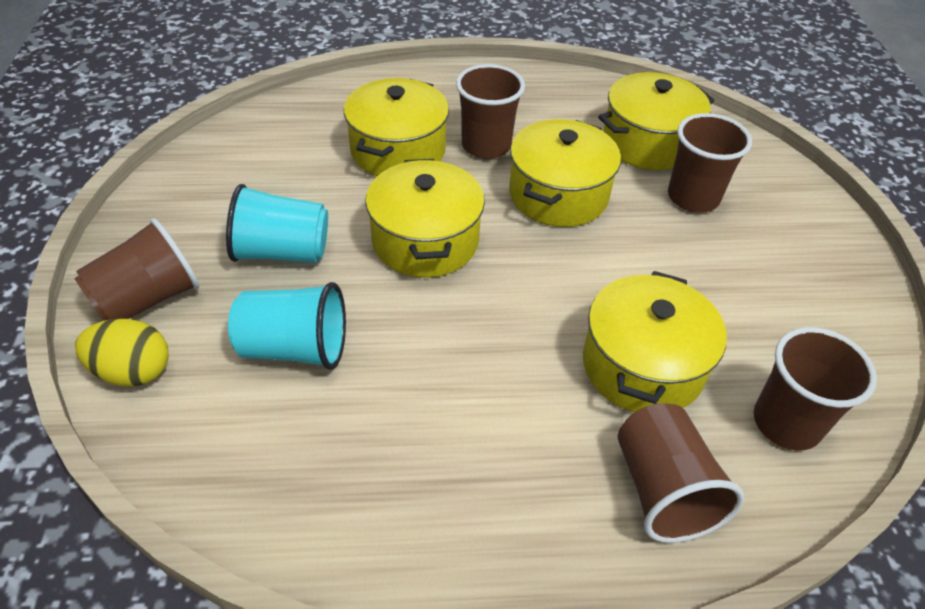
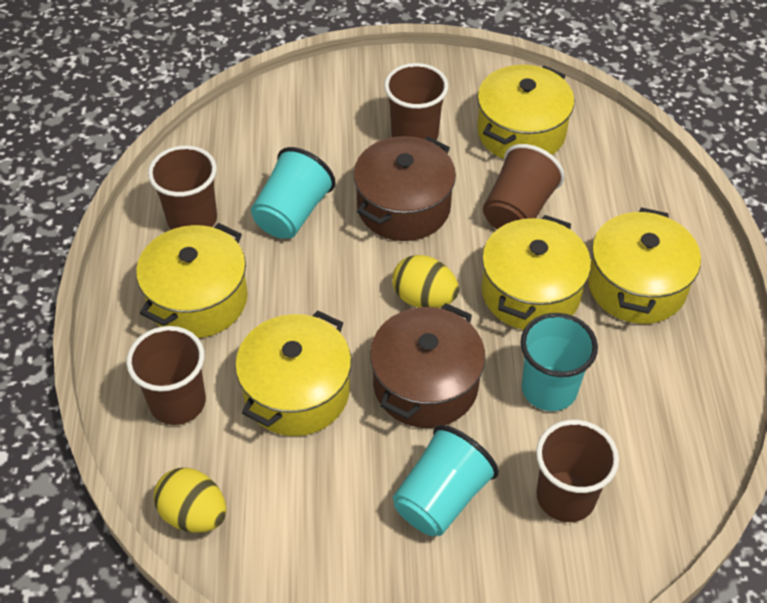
brown pot: none = 0 -> [353,136,456,241] [370,303,485,428] = 2
turquoise cup: [226,184,328,263] [228,282,346,370] = 2 -> [251,147,336,239] [393,425,499,536] [521,313,598,411] = 3
yellow egg: [75,319,169,386] = 1 -> [154,468,226,533] [392,255,459,308] = 2

